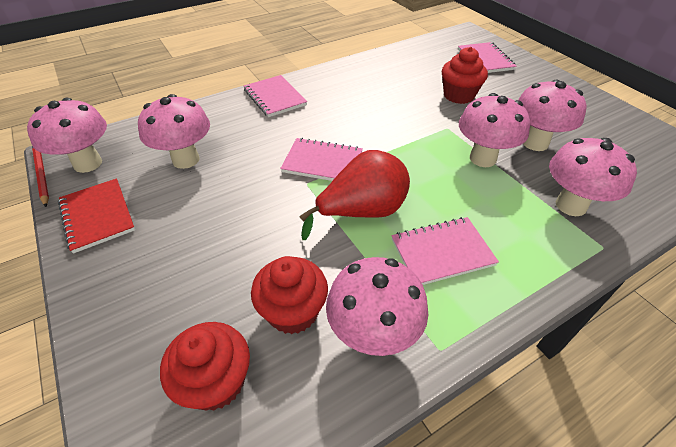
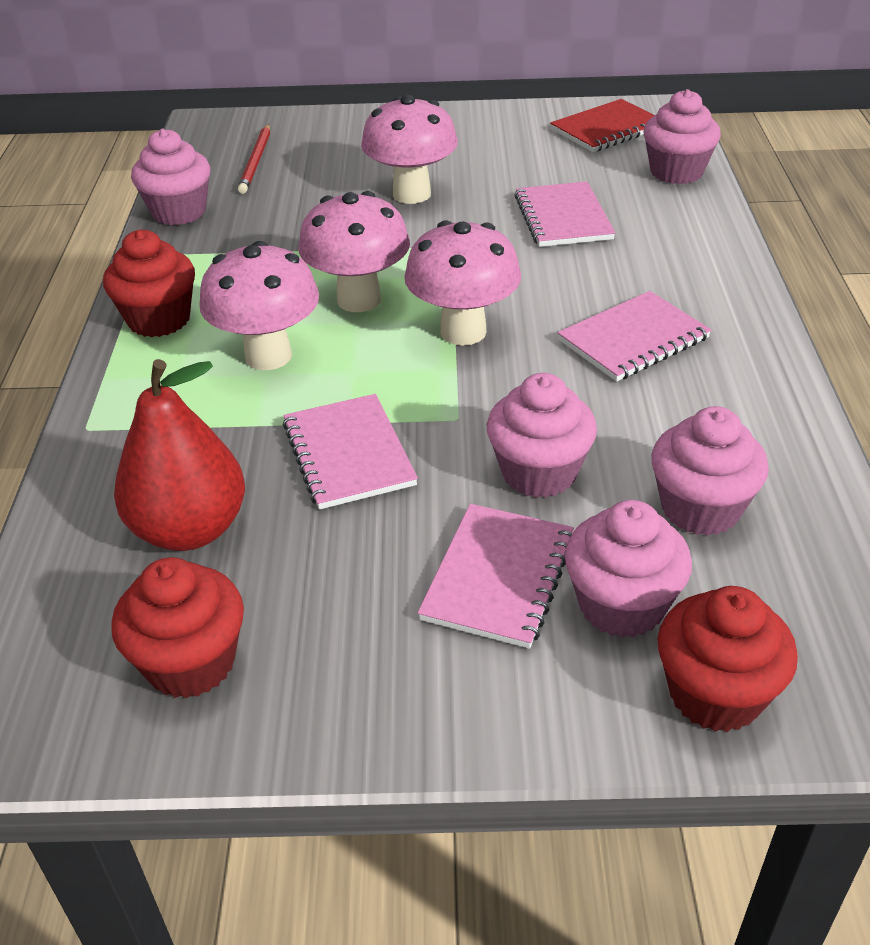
pink cupcake: none = 0 -> [131,128,210,225] [487,373,597,498] [565,500,692,638] [643,89,721,184] [651,406,769,536] = 5
pink mushroom: [27,98,107,173] [138,94,210,169] [326,257,428,356] [459,93,530,167] [518,80,587,151] [549,138,637,216] = 6 -> [199,241,319,370] [299,191,410,312] [361,95,458,204] [404,220,521,346] = 4

